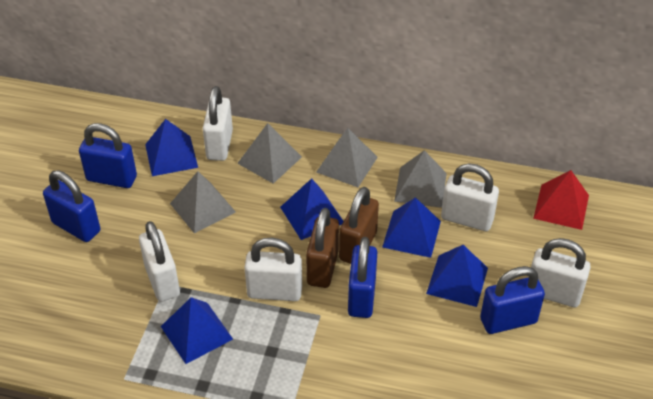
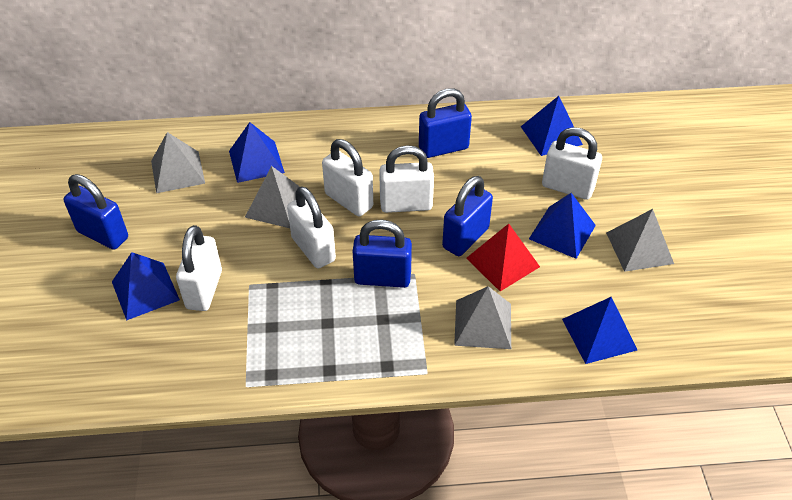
brown padlock: [306,208,339,288] [339,187,379,264] = 2 -> none = 0

